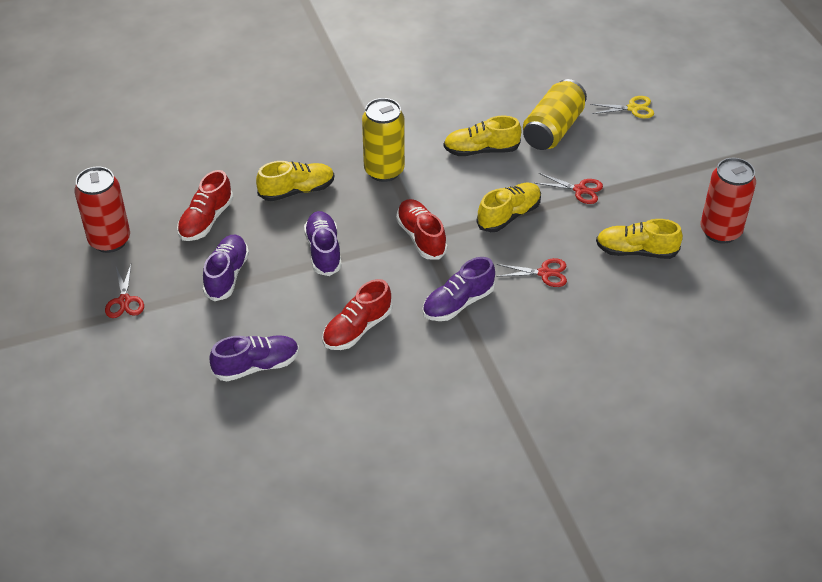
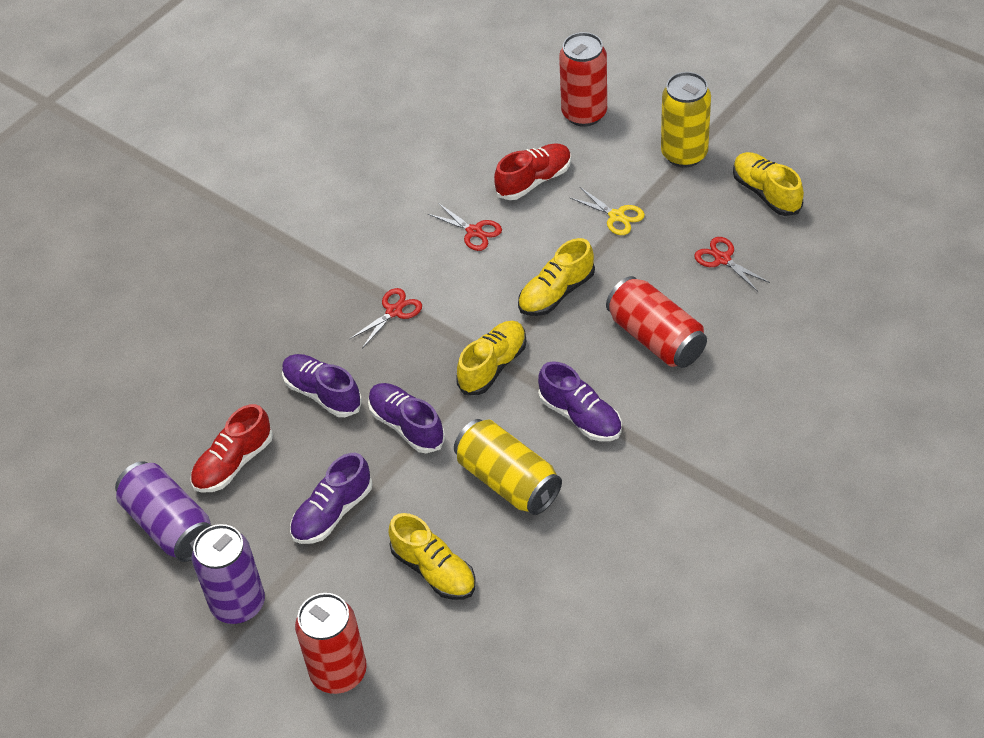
purple can: none = 0 -> [115,461,211,562] [192,524,265,624] = 2
red can: [74,167,130,253] [700,158,756,244] = 2 -> [295,593,367,694] [559,32,607,127] [606,276,707,368] = 3
red shoe: [177,170,233,241] [322,279,392,350] [396,199,447,260] = 3 -> [190,404,273,493] [494,143,571,200] = 2

